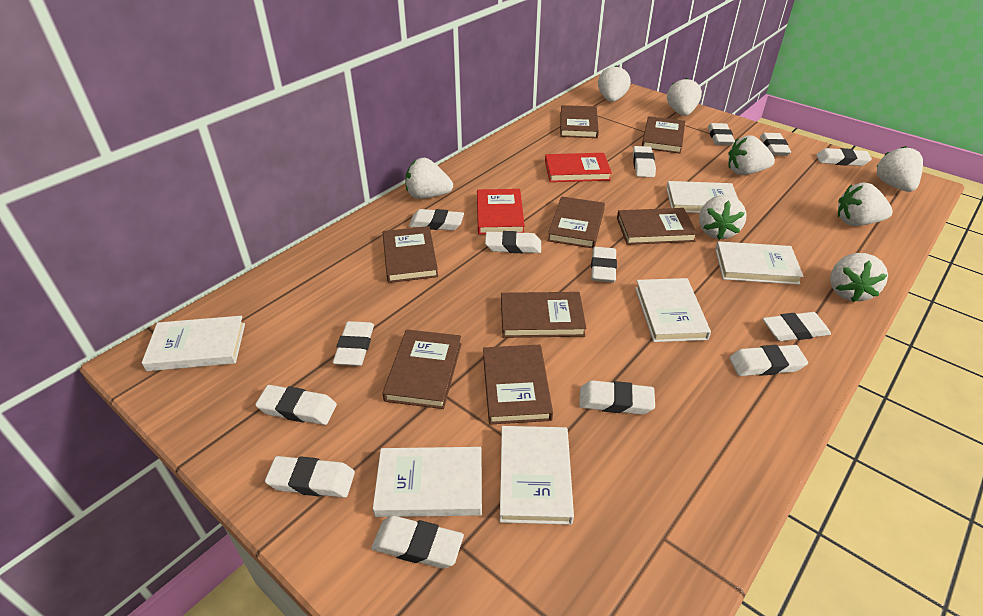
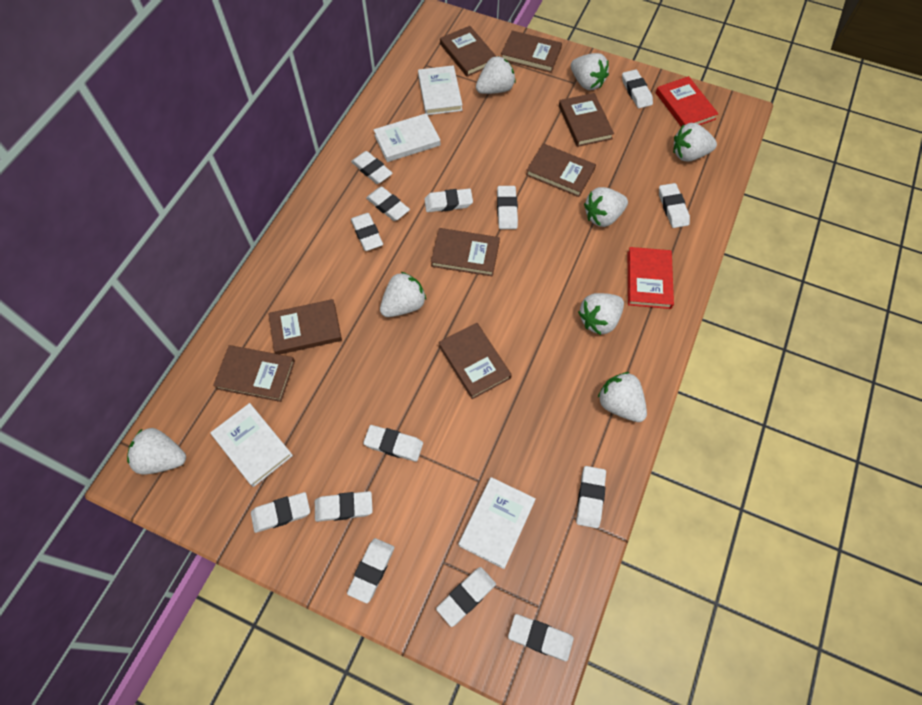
white book: [142,316,245,371] [373,447,482,517] [500,426,574,525] [635,278,711,342] [666,181,738,213] [715,241,804,285] = 6 -> [210,403,293,487] [374,113,440,162] [418,65,463,115] [458,477,536,569] = 4

